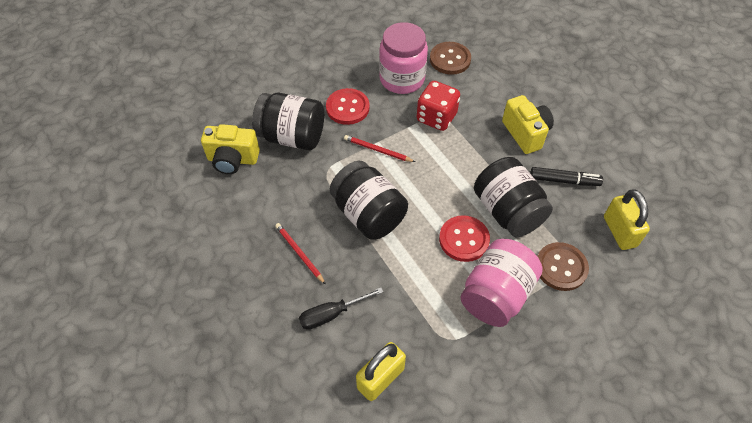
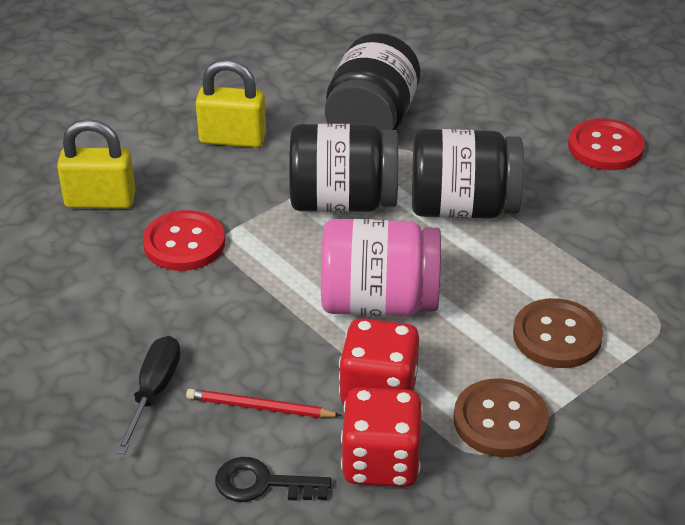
black key: none = 0 -> [215,457,332,502] = 1
black marker: [530,167,603,186] = 1 -> none = 0
pink jar: [379,22,428,94] [461,239,543,327] = 2 -> [321,219,441,316] = 1
red dice: [417,81,460,131] = 1 -> [339,318,419,405] [341,387,423,487] = 2
red pencil: [275,223,326,285] [344,135,415,162] = 2 -> [186,389,342,418] = 1
yellow camera: [201,124,260,174] [502,95,554,154] = 2 -> none = 0

